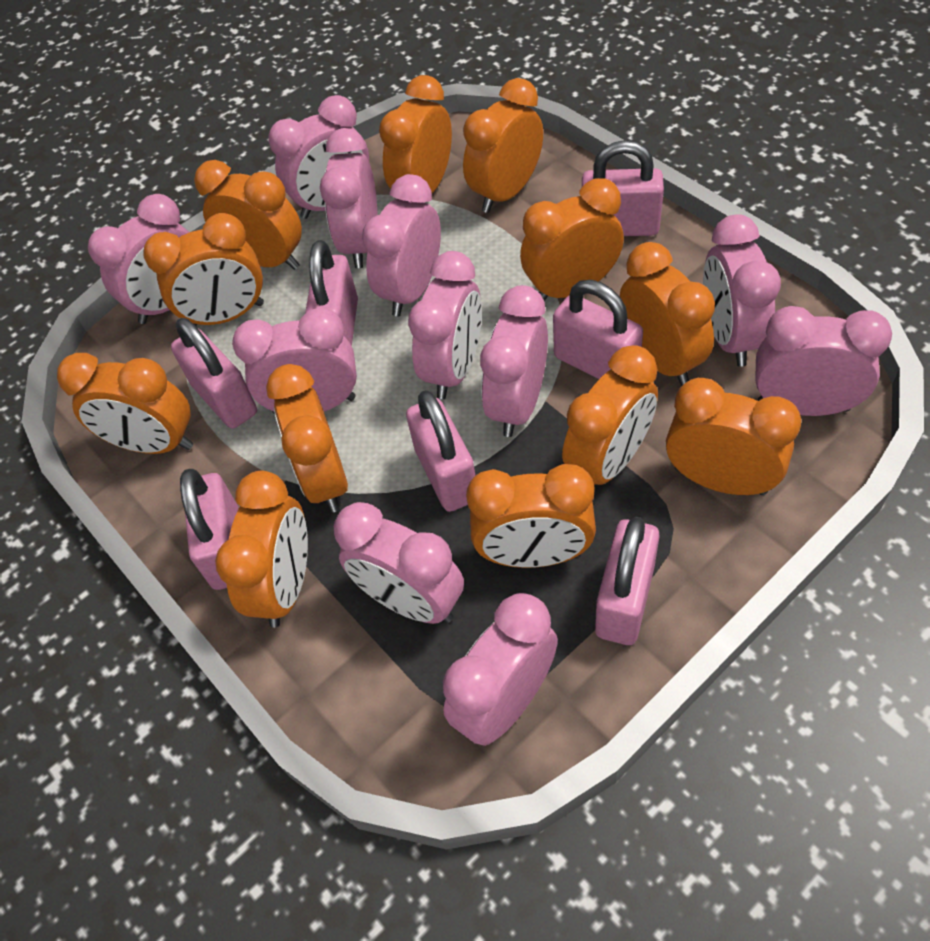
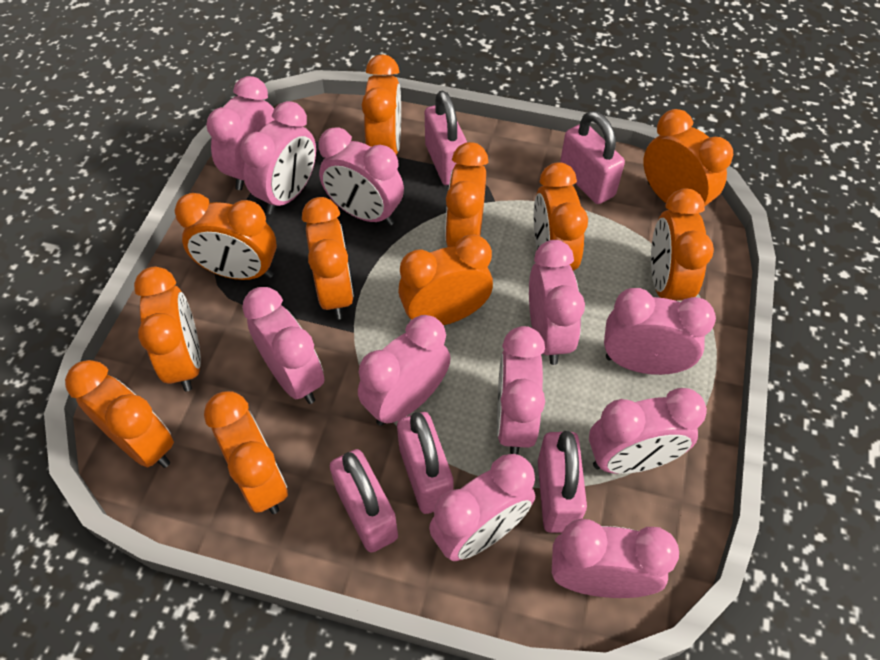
orange clock: [57,353,193,454] [143,213,264,326] [194,160,302,270] [215,471,308,628] [266,364,348,513] [379,75,452,193] [463,78,543,213] [466,464,596,568] [520,178,624,301] [562,345,658,485] [620,242,715,386] [666,378,801,495] = 12 -> [65,360,174,468] [134,267,201,391] [175,193,277,280] [204,391,288,514] [302,197,354,320] [362,54,401,156] [398,235,493,325] [445,142,488,247] [534,162,588,271] [643,109,733,206] [651,188,714,301] = 11
pink padlock: [171,318,257,429] [180,469,239,590] [305,240,358,346] [406,390,475,512] [553,280,643,379] [582,140,664,236] [595,517,660,645] = 7 -> [330,449,398,553] [397,412,454,514] [425,91,467,185] [538,431,587,533] [560,111,625,204] = 5

